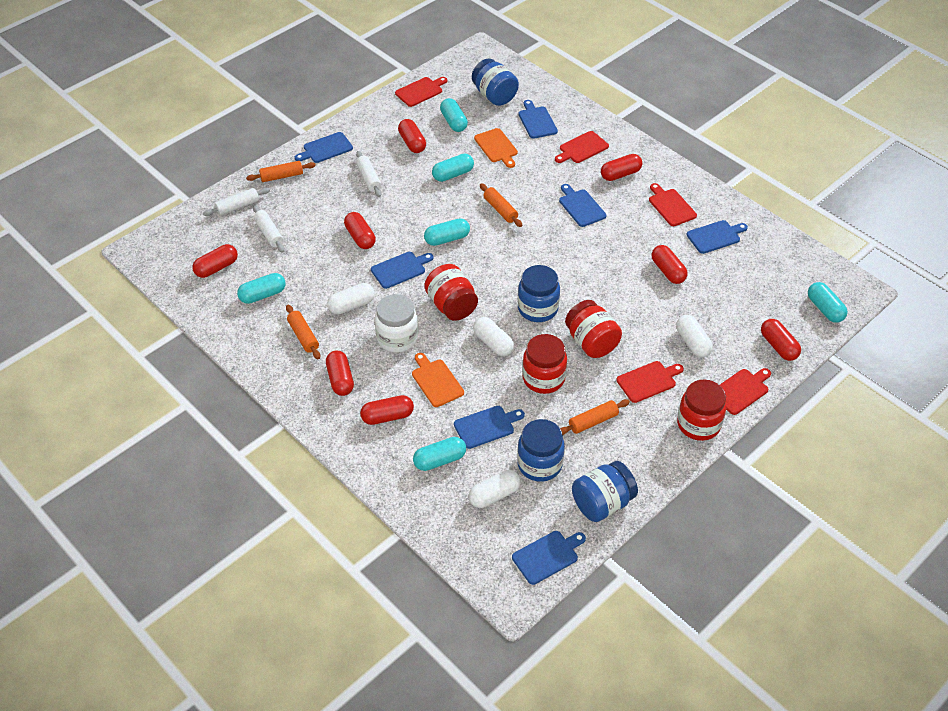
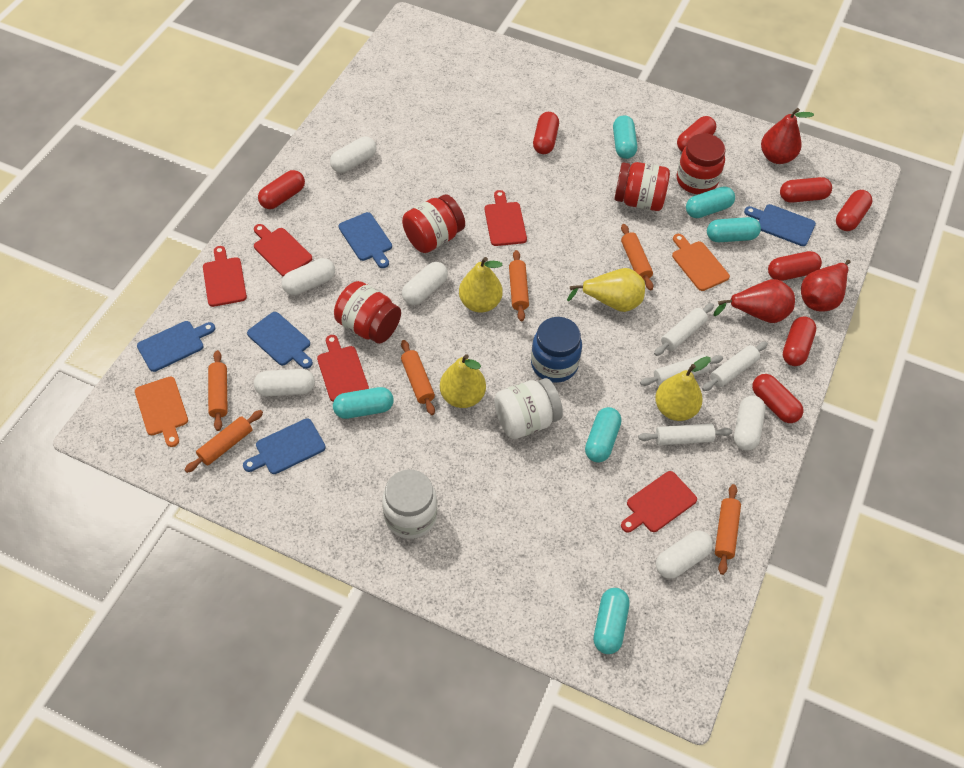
blue cutting board: [295,132,353,163] [371,252,434,289] [454,406,525,449] [512,531,586,585] [519,100,558,139] [559,184,606,227] [686,220,748,254] = 7 -> [137,321,215,372] [243,418,326,474] [247,312,313,369] [339,212,392,268] [744,204,816,246] = 5
blue jar: [472,59,519,106] [517,419,565,482] [518,265,560,322] [572,461,638,522] = 4 -> [531,317,582,383] = 1
orange rolling pin: [246,161,316,182] [286,305,320,359] [480,183,522,227] [560,399,630,435] = 4 -> [185,410,263,473] [208,350,228,431] [401,340,435,415] [509,250,529,321] [621,224,653,291] [715,484,741,575] = 6
red pear: none = 0 -> [714,279,795,323] [761,108,814,164] [801,260,851,312] = 3
white capsule: [327,283,375,314] [469,470,521,508] [473,317,514,356] [676,315,713,357] = 4 -> [254,369,315,396] [282,258,335,295] [330,137,377,173] [402,262,448,305] [656,531,713,579] [734,396,766,451] = 6
white jar: [375,294,418,353] = 1 -> [382,470,437,539] [494,378,563,439] = 2
white rolling pin: [203,188,270,216] [253,205,285,253] [356,151,381,197] = 3 -> [638,424,732,445] [640,355,723,386] [654,303,714,356] [702,342,768,391] = 4
yellow pear: none = 0 -> [440,354,486,408] [459,257,503,313] [567,268,645,312] [655,356,711,421] = 4

